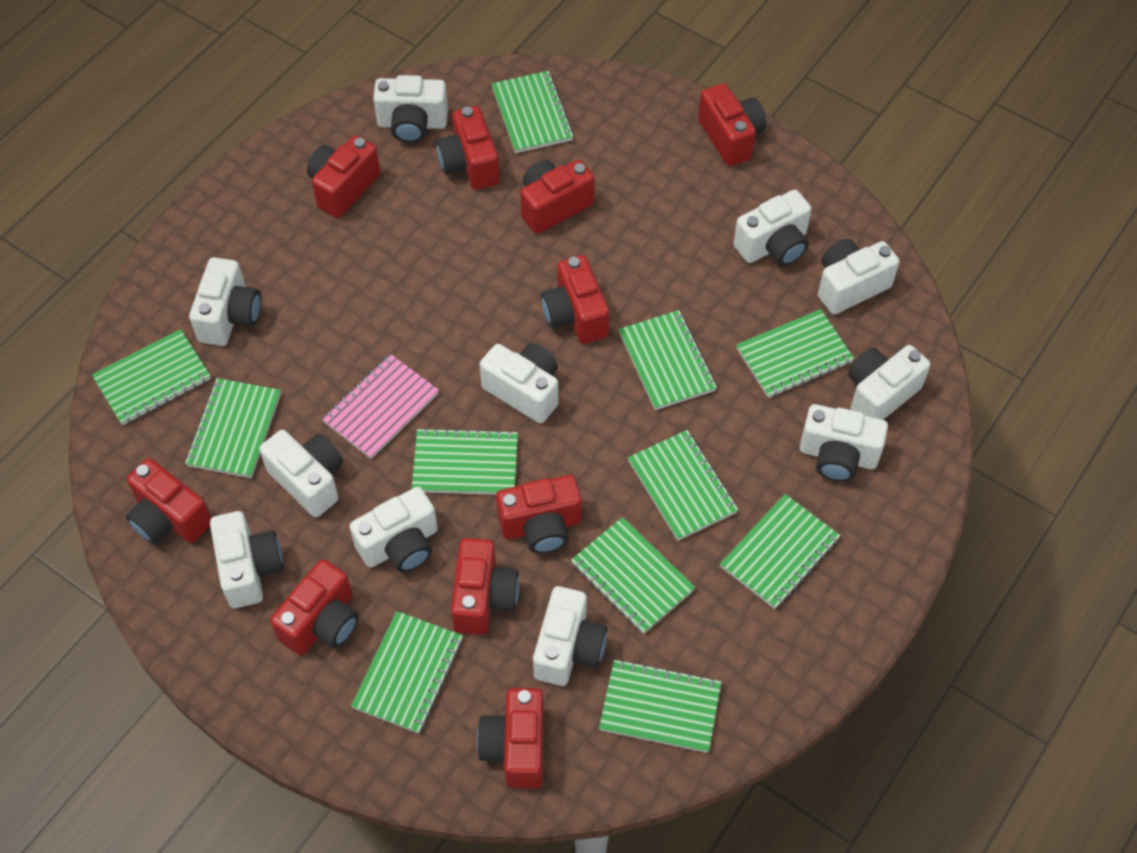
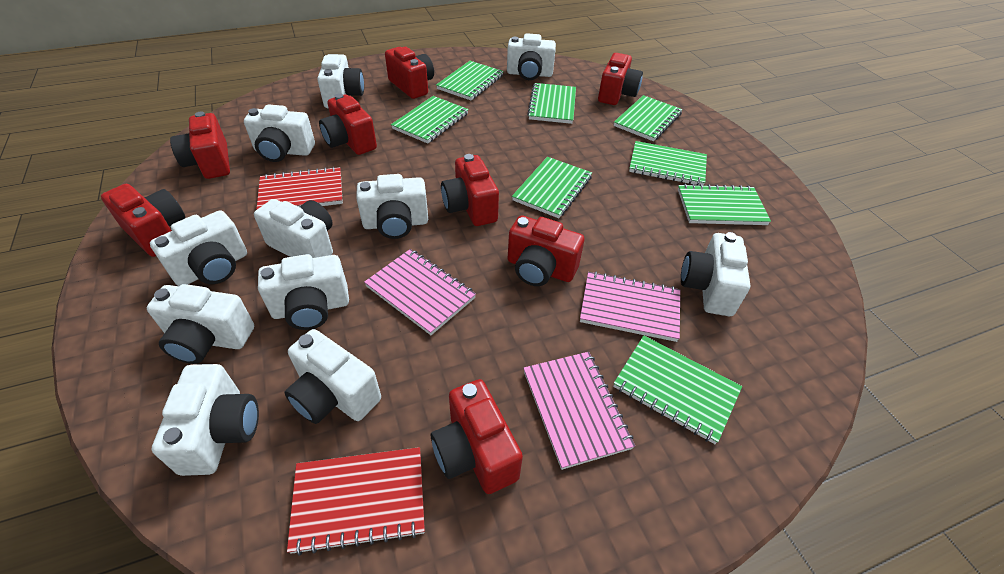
green notebook: [92,329,211,425] [185,378,281,478] [351,611,463,734] [411,428,518,495] [491,71,574,153] [571,517,695,634] [599,659,721,753] [619,310,717,410] [628,430,738,541] [720,494,840,609] [736,309,854,398] = 11 -> [391,96,469,143] [436,61,504,100] [512,157,592,218] [527,83,576,124] [613,335,742,444] [614,95,683,141] [629,141,707,186] [678,184,771,225] = 8
pink notebook: [322,354,439,459] = 1 -> [364,249,476,335] [523,352,635,470] [580,271,680,342] = 3
red camera: [126,458,211,544] [270,559,359,655] [307,135,380,218] [436,106,500,190] [451,538,519,635] [477,688,544,788] [496,475,582,554] [520,160,595,234] [541,255,610,344] [698,83,766,166] = 10 -> [101,184,185,257] [170,111,230,179] [319,93,377,155] [385,47,434,99] [431,379,523,494] [441,154,499,226] [508,215,584,286] [598,53,643,105] = 8
red notebook: none = 0 -> [256,167,343,210] [287,447,425,556] = 2

